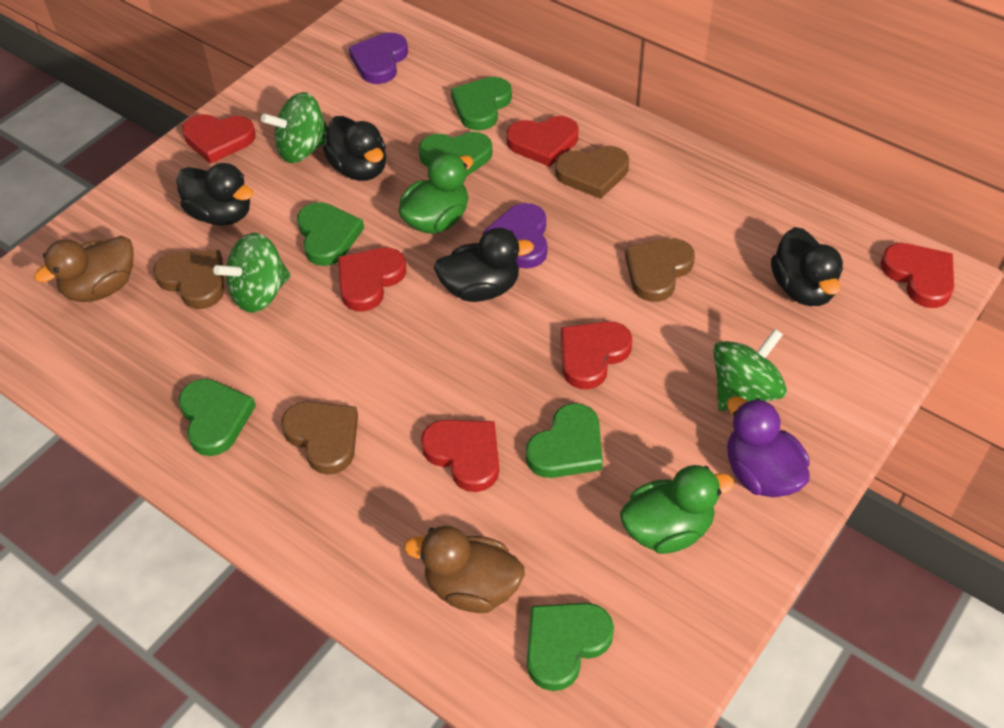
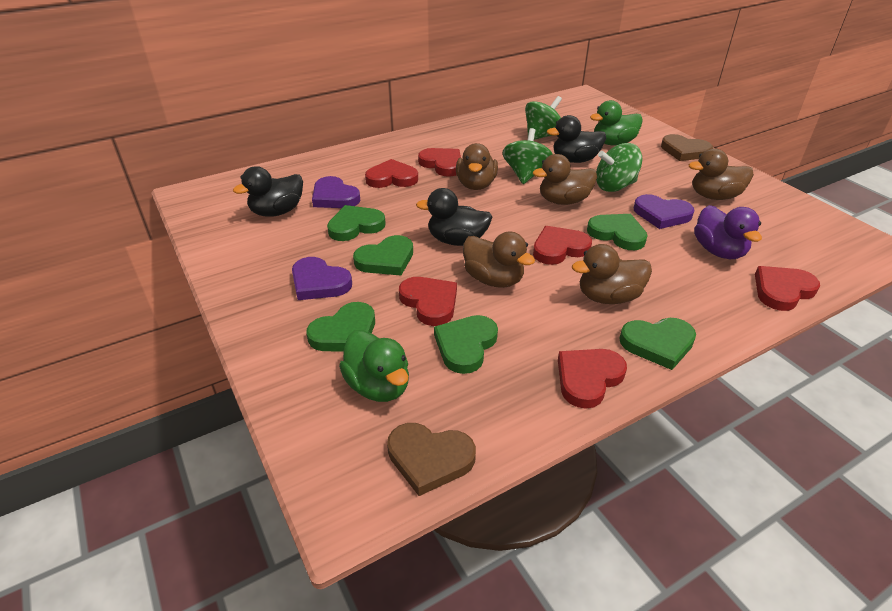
black duck: [176,163,253,226] [323,116,386,181] [434,228,534,302] [771,227,843,306] = 4 -> [233,166,303,217] [416,188,492,246] [547,115,606,163] = 3
brown duck: [34,236,133,302] [404,526,525,613] = 2 -> [456,143,498,190] [463,231,535,288] [533,154,597,205] [572,244,652,304] [688,149,754,200] = 5
brown heart: [153,250,224,309] [281,402,358,475] [555,146,629,199] [625,238,695,302] = 4 -> [387,423,476,496] [661,134,713,161] = 2
purple heart: [349,32,408,84] [483,203,547,269] = 2 -> [292,257,352,300] [312,176,361,208] [633,194,694,229] = 3

